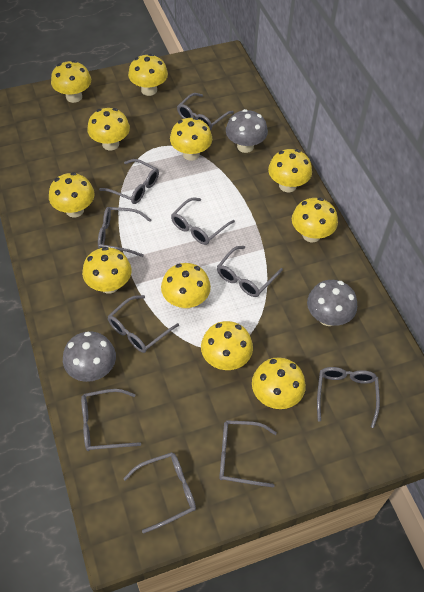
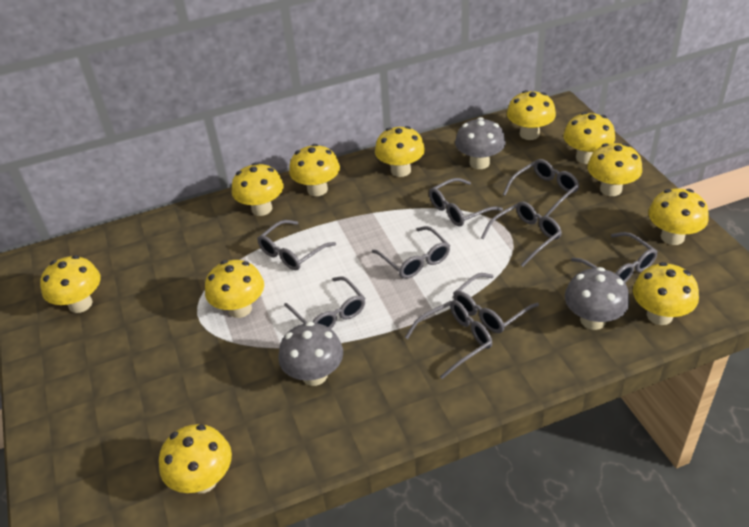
grey glasses: [81,389,141,451] [98,207,151,257] [99,159,159,204] [108,295,179,353] [123,452,196,534] [171,198,235,245] [177,93,234,130] [217,246,283,297] [219,420,277,488] [317,367,380,428] = 10 -> [257,220,336,270] [284,276,365,329] [372,226,450,279] [405,300,492,379] [429,178,503,227] [453,273,539,333] [481,201,562,267] [503,159,580,216] [571,232,658,283] = 9

